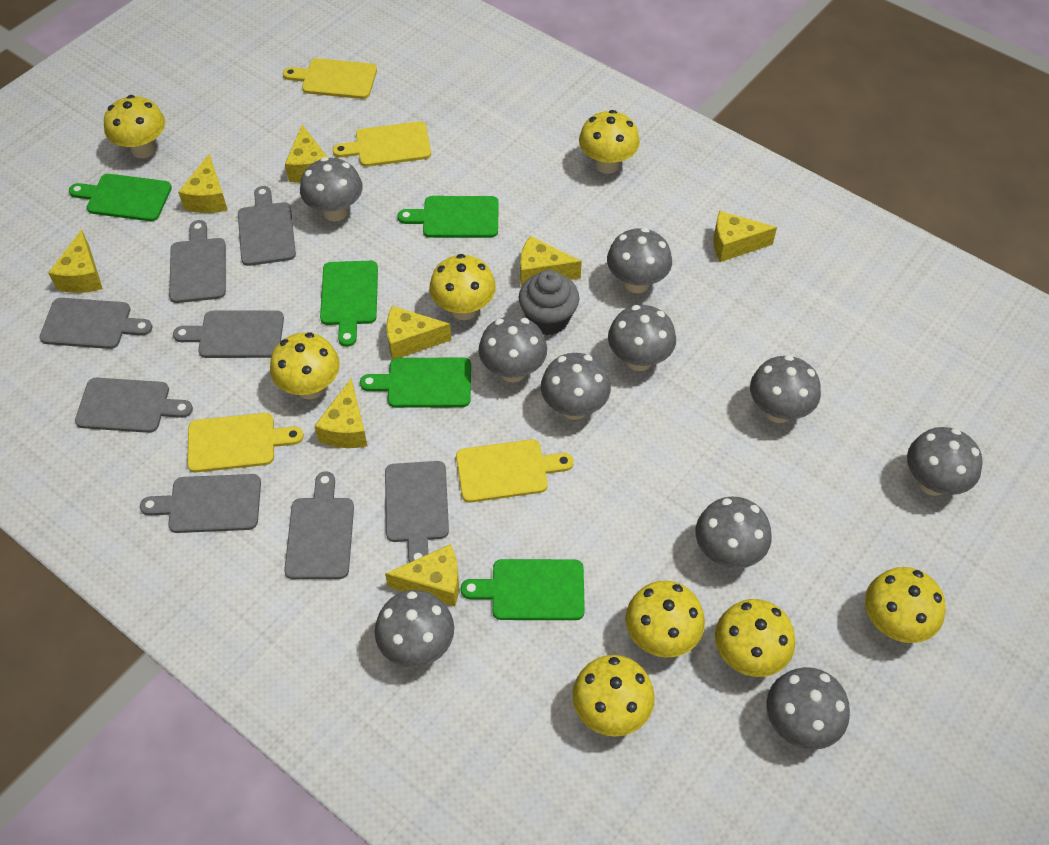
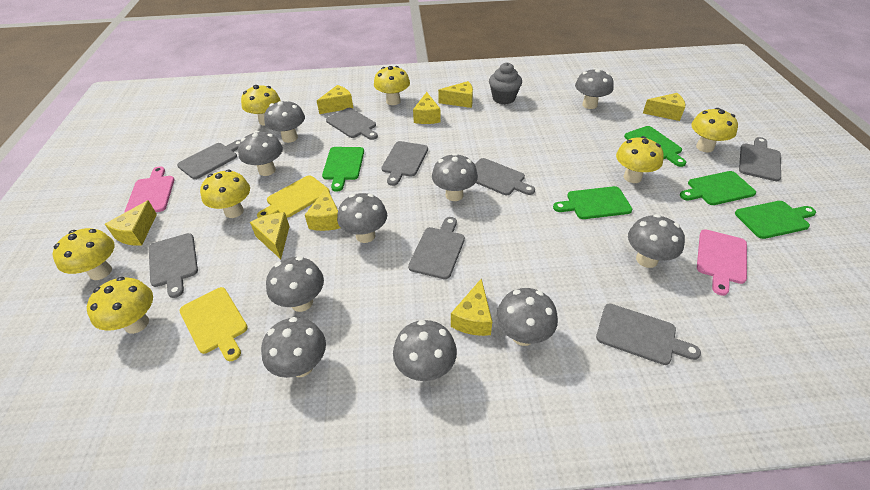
pink cutting board: none = 0 -> [125,166,175,212] [697,229,747,296] = 2
yellow cutting board: [187,413,304,472] [283,58,377,99] [333,121,431,167] [456,439,574,503] = 4 -> [179,287,248,361] [257,175,330,218] = 2
yellow mushroom: [104,95,165,158] [270,333,340,399] [429,254,496,320] [572,655,655,737] [579,110,640,174] [625,581,705,657] [715,599,795,677] [865,567,946,643] = 8 -> [53,228,114,280] [87,277,153,334] [200,170,250,218] [241,85,281,126] [374,66,410,105] [616,136,664,183] [691,108,738,152] = 7

